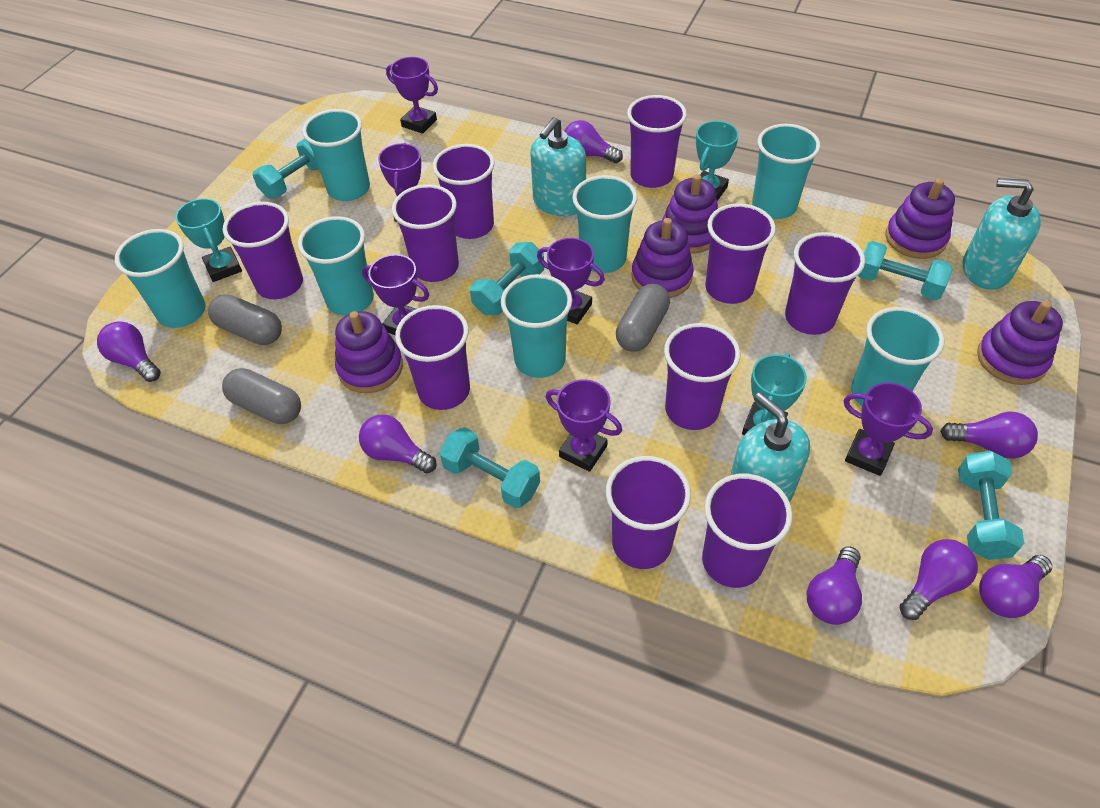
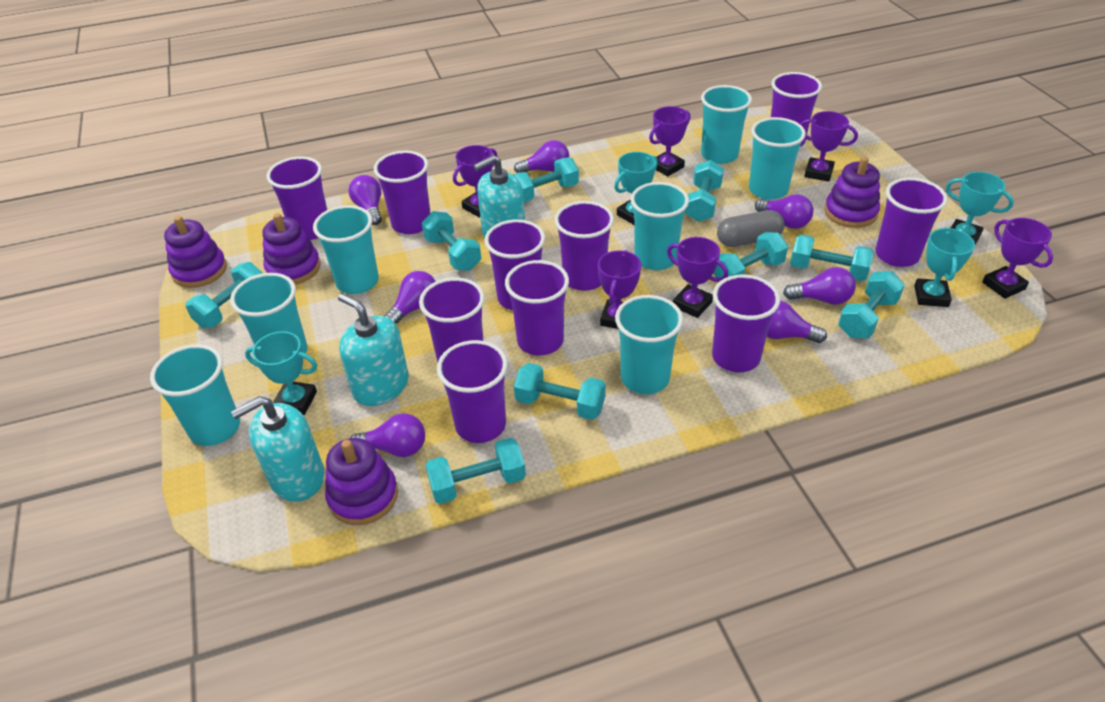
grey capsule: [208,294,282,345] [222,368,301,424] [616,284,670,352] = 3 -> [717,210,785,247] = 1
purple stacking toy: [335,311,403,393] [631,218,694,298] [662,174,718,253] [886,178,955,259] [977,301,1063,385] = 5 -> [164,216,227,288] [262,213,321,285] [325,438,398,525] [824,157,880,228] = 4
turquoise dumbbell: [252,138,319,198] [439,427,540,508] [470,242,544,315] [858,241,953,300] [958,451,1024,560] = 5 -> [186,262,262,328] [422,211,481,271] [426,437,526,504] [513,157,579,202] [514,363,606,420] [685,160,724,222] [713,232,788,278] [790,234,874,281] [838,271,905,338] = 9
turquoise trophy: [175,198,242,282] [696,121,739,201] [742,353,807,435] = 3 -> [245,331,317,415] [614,152,658,225] [914,228,975,307] [946,172,1014,245] = 4

